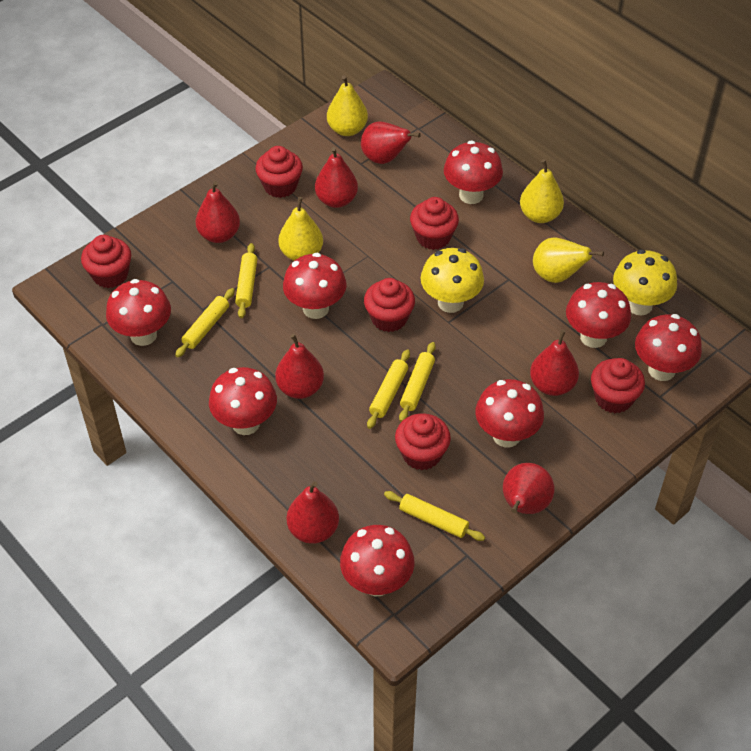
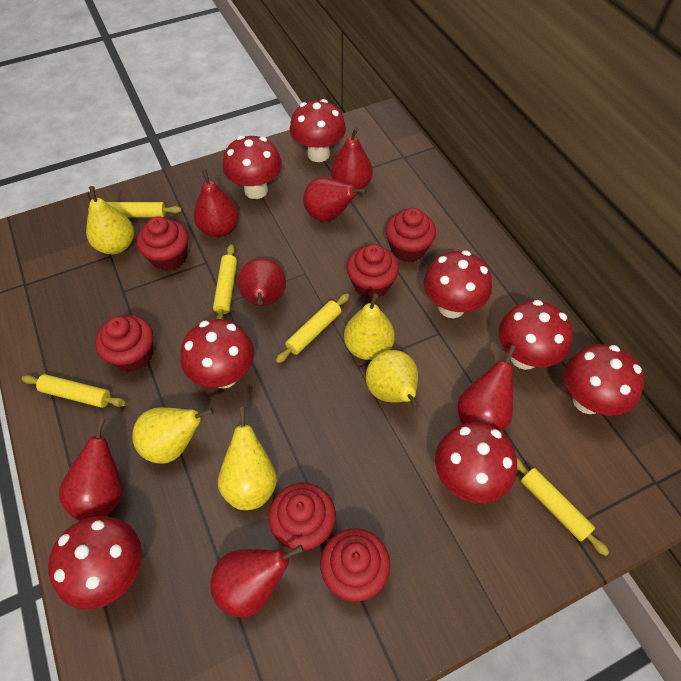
yellow mushroom: [421,248,484,313] [613,250,677,315] = 2 -> none = 0
yellow pear: [278,197,323,261] [327,75,368,136] [520,159,564,223] [533,237,604,283] = 4 -> [86,186,134,254] [132,408,213,464] [218,407,277,510] [344,293,395,360] [366,350,419,409] = 5

